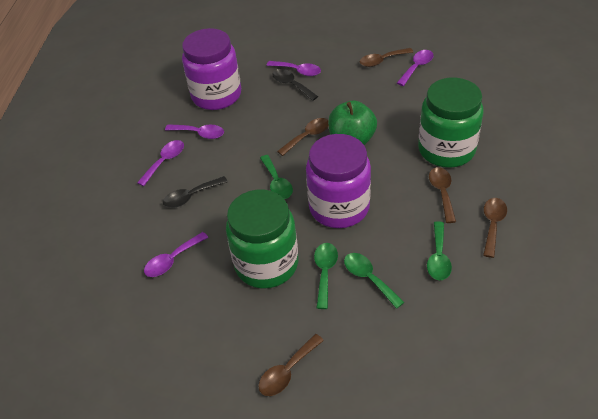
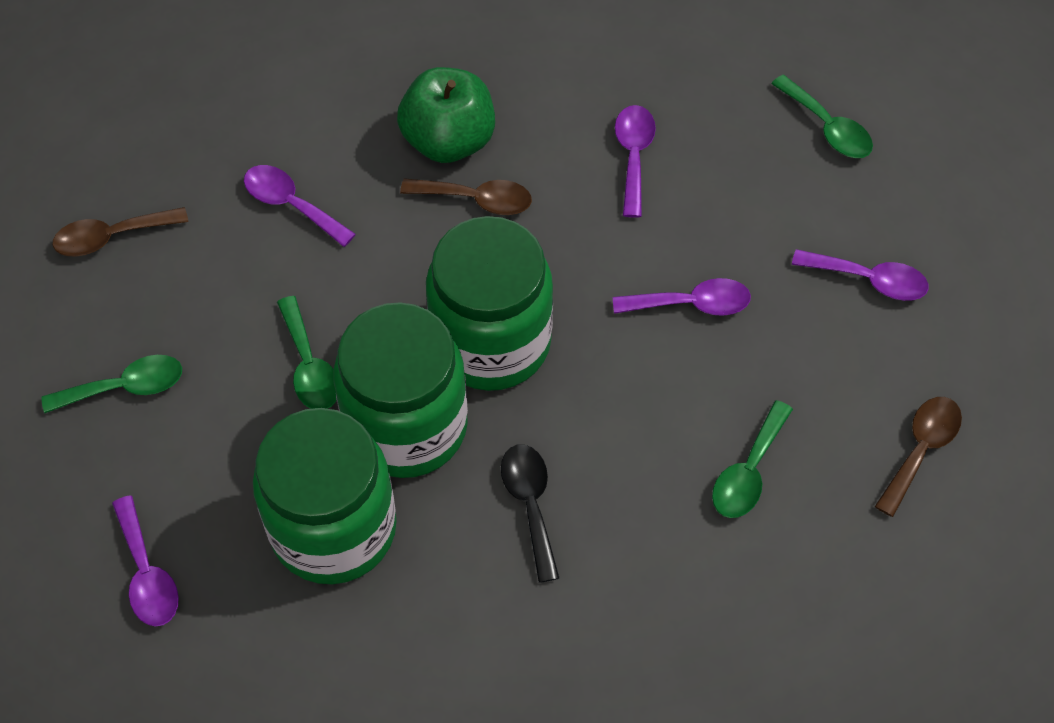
black spoon: [163,176,228,208] [272,69,318,101] = 2 -> [501,445,559,583] = 1
brown spoon: [258,334,324,396] [277,118,329,156] [360,48,413,67] [429,167,456,223] [483,198,507,258] = 5 -> [53,207,188,256] [400,178,532,215] [875,397,962,517] = 3
green jar: [226,190,298,289] [418,78,483,168] = 2 -> [253,408,397,584] [333,302,468,478] [426,216,553,391] = 3
purple jar: [182,28,241,110] [306,134,371,228] = 2 -> none = 0

